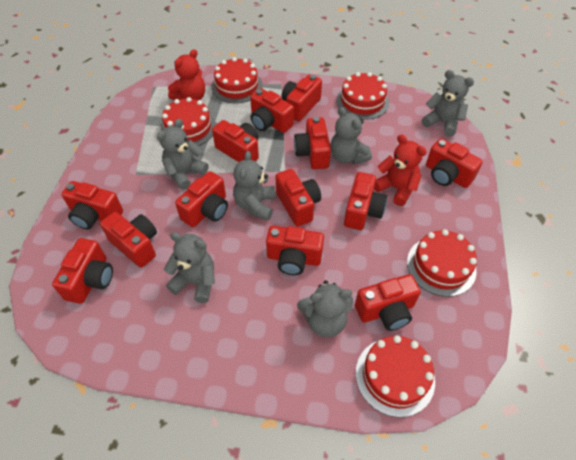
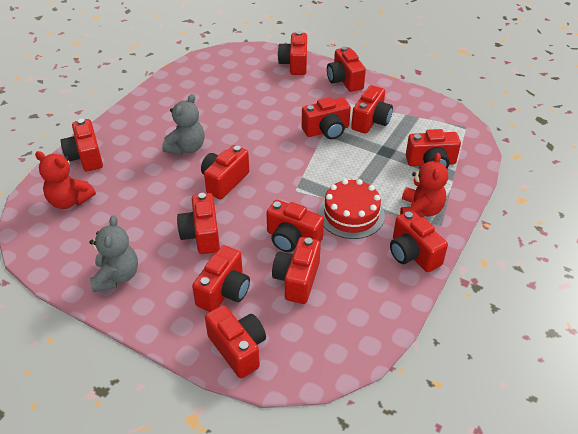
grey teddy bear: [157,119,208,190] [164,232,215,303] [233,151,276,221] [297,281,353,337] [330,107,372,164] [422,70,474,137] = 6 -> [89,215,138,292] [162,94,205,155] = 2
red cake: [161,97,216,146] [211,57,263,104] [336,72,389,120] [355,335,435,417] [407,229,477,297] = 5 -> [318,179,385,239] = 1

